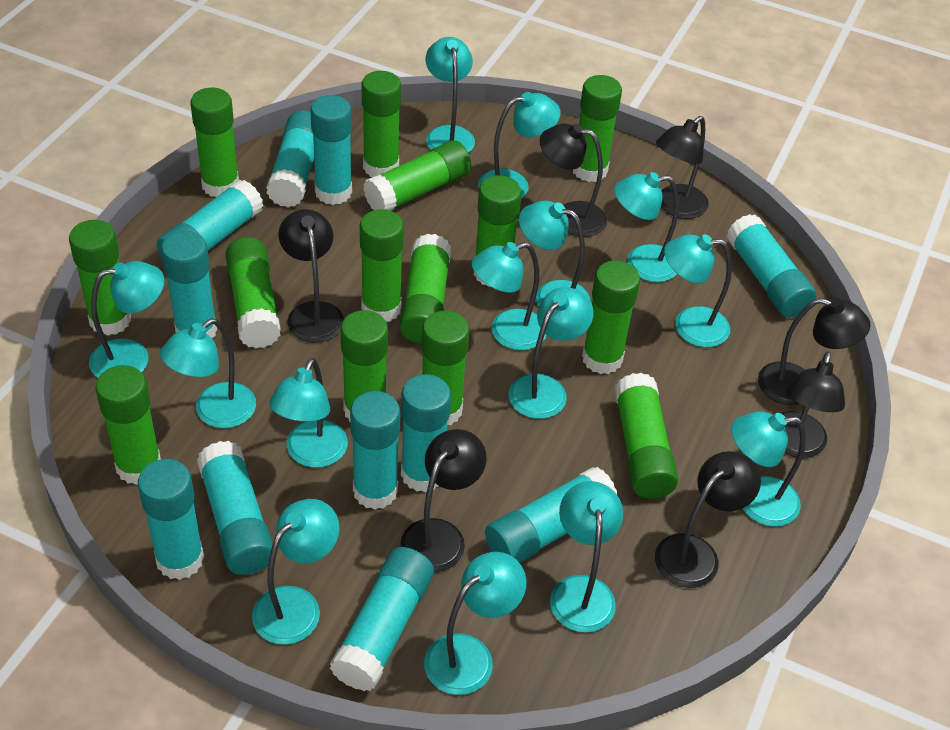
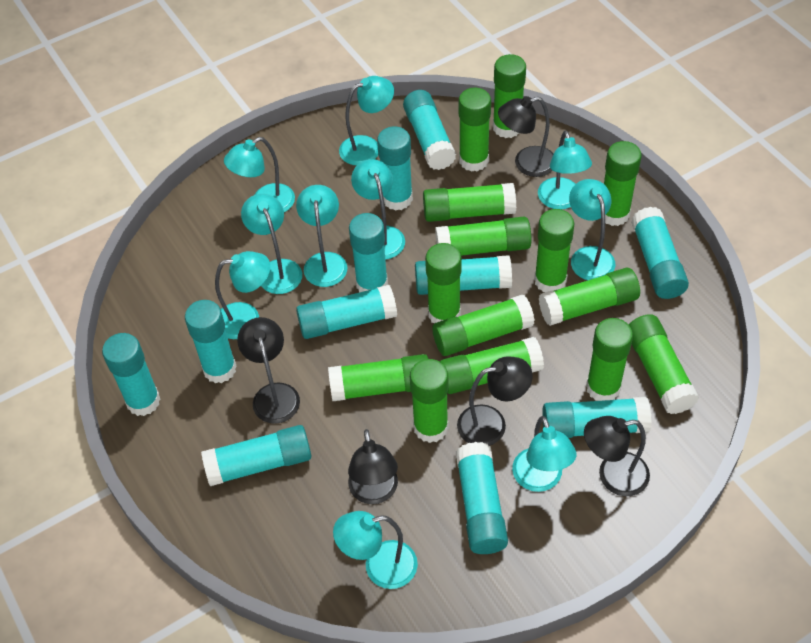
black lamp: [278,209,344,343] [400,429,487,572] [540,124,607,237] [655,451,761,588] [656,116,708,219] [758,297,871,405] [781,351,845,458] = 7 -> [237,317,300,424] [348,429,398,504] [457,356,533,446] [498,96,554,177] [584,416,650,496] = 5
turquoise lamp: [89,261,165,378] [160,319,256,428] [252,499,340,645] [269,358,348,468] [424,552,526,695] [426,37,475,153] [472,242,546,350] [478,92,561,199] [509,287,594,419] [519,201,590,306] [550,481,623,633] [614,172,679,282] [664,234,732,347] [731,411,806,527] = 14 -> [215,251,270,339] [224,137,295,212] [241,194,302,294] [296,185,347,287] [333,511,418,589] [339,76,394,166] [351,159,405,259] [512,416,576,492] [538,130,592,209] [569,179,615,280] = 10

